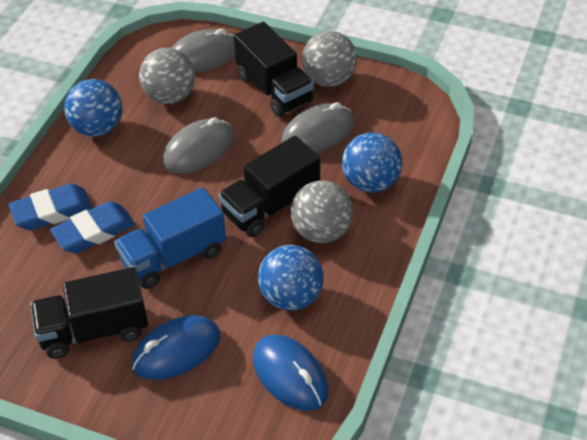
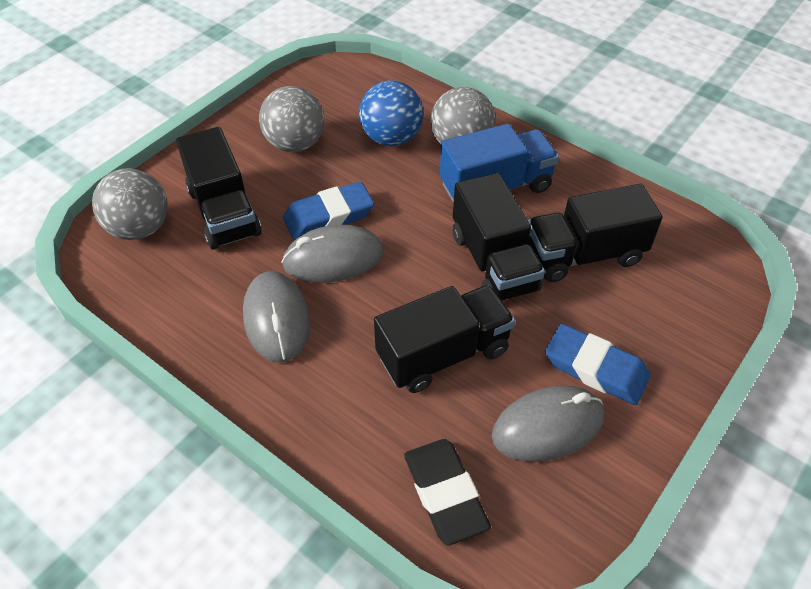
black eraser: none = 0 -> [404,439,491,545] = 1
black truck: [30,267,148,359] [218,136,320,237] [234,22,314,117] = 3 -> [176,127,262,250] [374,285,515,393] [453,173,545,301] [528,184,663,282] = 4
blue ball: [64,79,122,137] [258,245,324,311] [342,132,402,193] = 3 -> [359,80,423,146] = 1
blue mouse: [132,315,220,380] [253,334,328,411] = 2 -> none = 0

